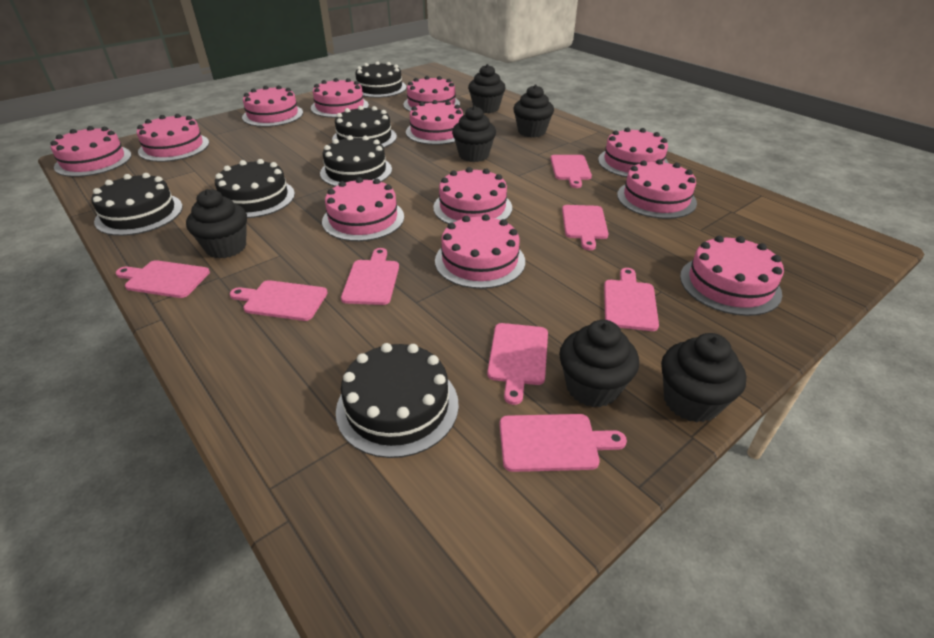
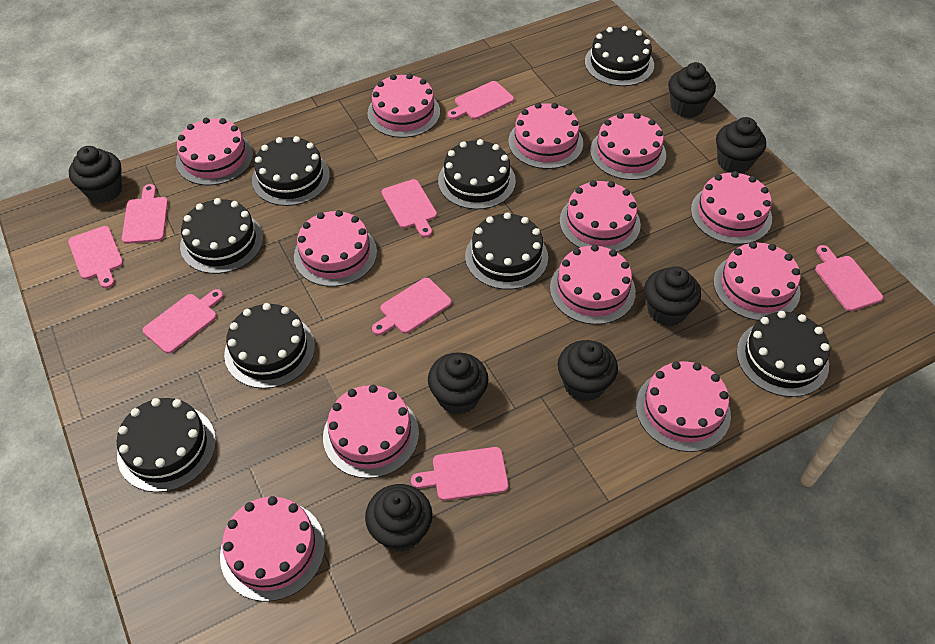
black cake: [91,173,183,236] [215,159,295,218] [320,135,392,187] [332,106,397,148] [336,343,459,458] [355,61,406,98] = 6 -> [117,398,216,492] [180,198,263,274] [224,303,315,389] [252,136,330,206] [438,139,516,209] [465,212,548,290] [585,26,654,86] [737,311,830,397] = 8
black cupcake: [186,189,247,259] [452,106,496,162] [468,64,506,113] [513,85,554,137] [559,320,639,407] [661,333,747,423] = 6 -> [69,146,122,203] [365,484,432,552] [428,352,489,415] [558,340,618,402] [644,266,701,326] [668,62,716,118] [716,117,766,173] = 7

